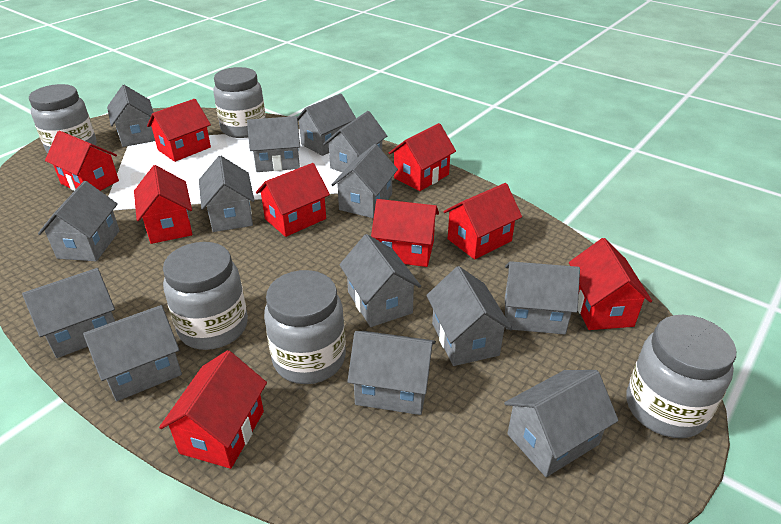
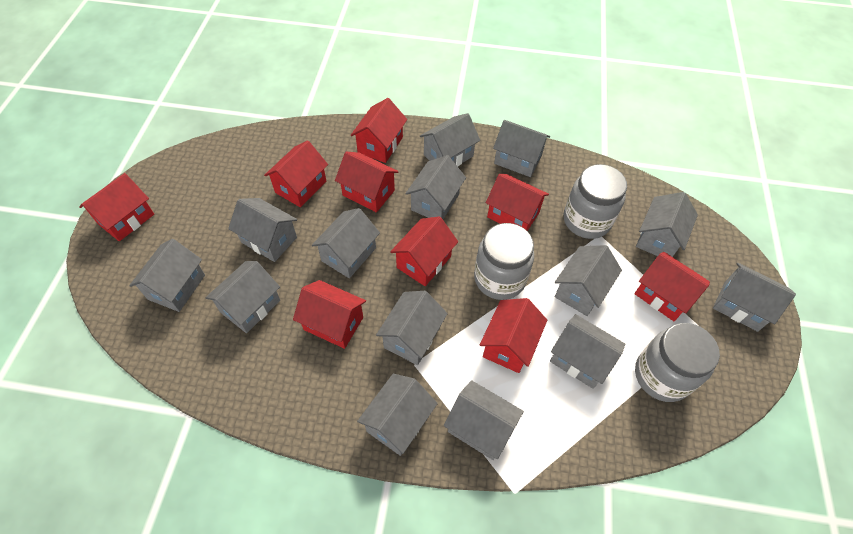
grey jar: [29,84,97,153] [163,242,248,350] [213,67,266,138] [264,270,346,384] [627,315,736,438] = 5 -> [474,223,534,300] [563,164,627,239] [635,323,720,402] = 3

